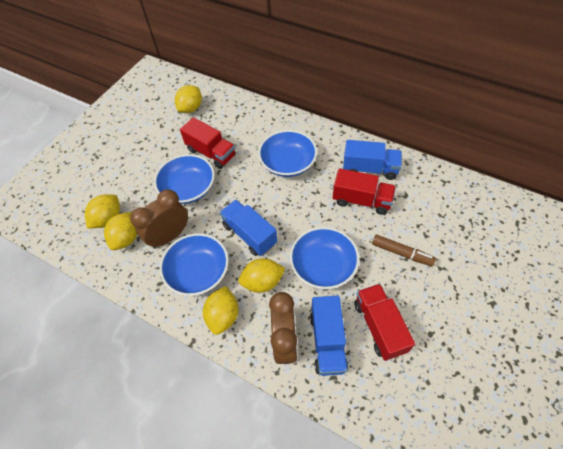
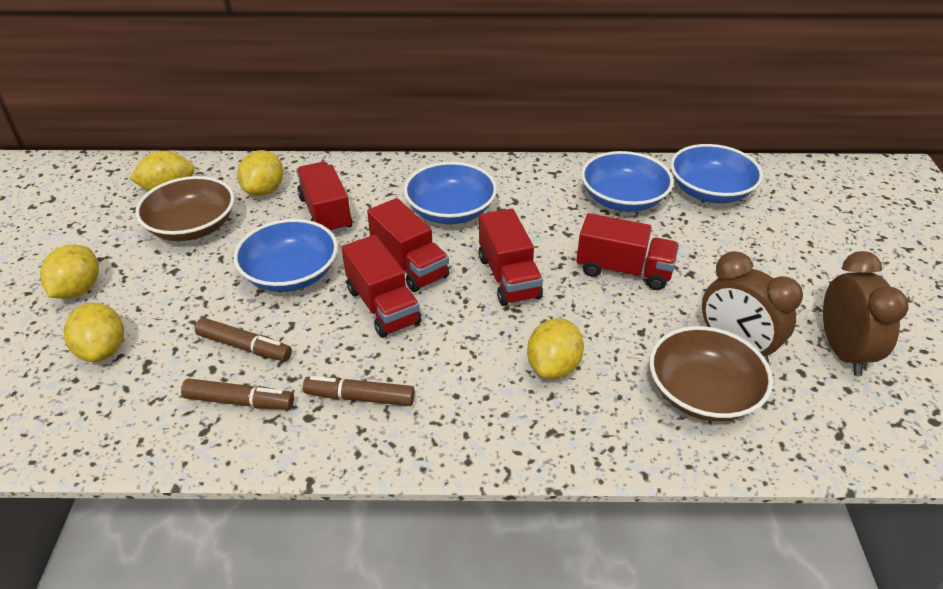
blue truck: [220,200,277,256] [310,295,348,376] [343,140,402,180] = 3 -> none = 0
brown bowl: none = 0 -> [136,176,235,241] [649,326,773,421] = 2
brown marker: [372,235,436,267] = 1 -> [181,378,294,410] [195,318,292,362] [303,376,415,406] = 3
red truck: [180,117,236,169] [333,168,396,215] [354,284,415,361] = 3 -> [296,162,353,234] [342,235,421,338] [367,198,449,292] [479,208,543,306] [576,213,679,290] = 5

